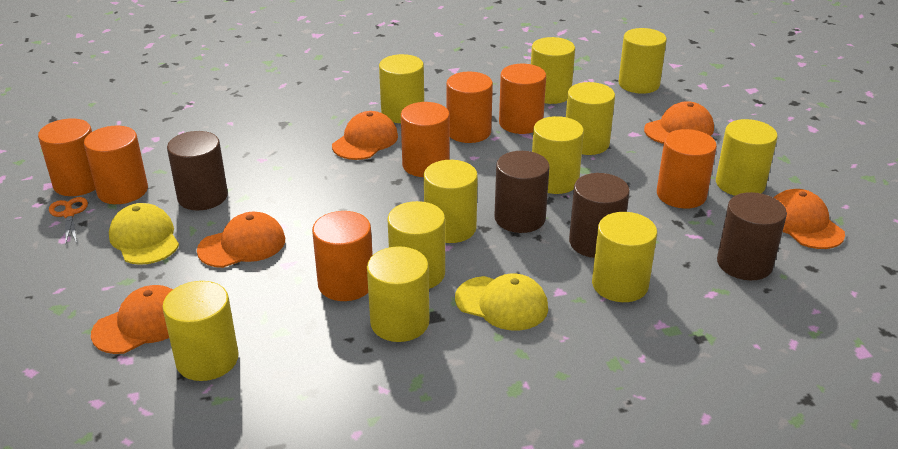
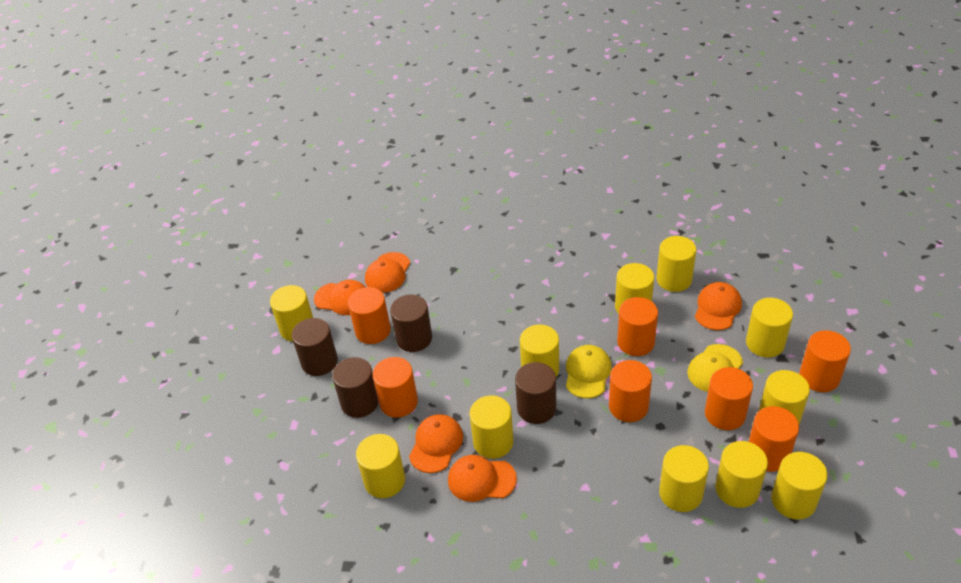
orange scissors: [49,197,88,243] = 1 -> none = 0

